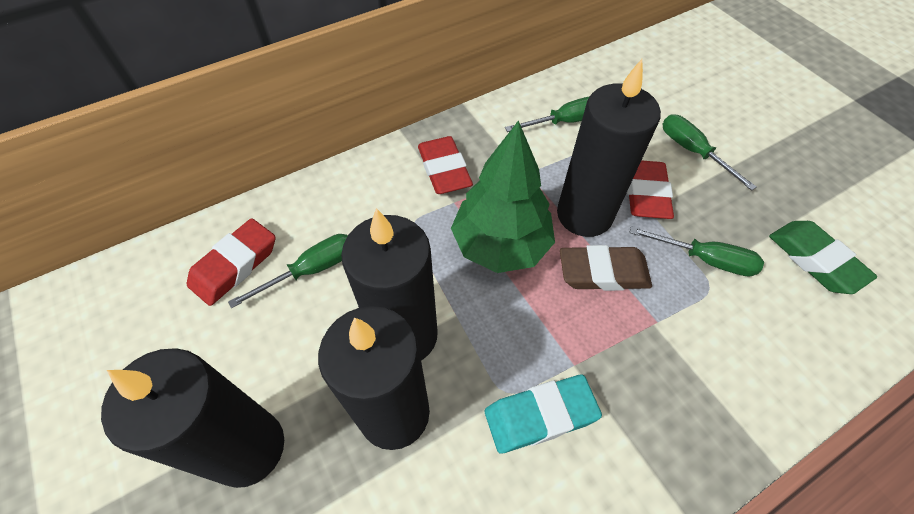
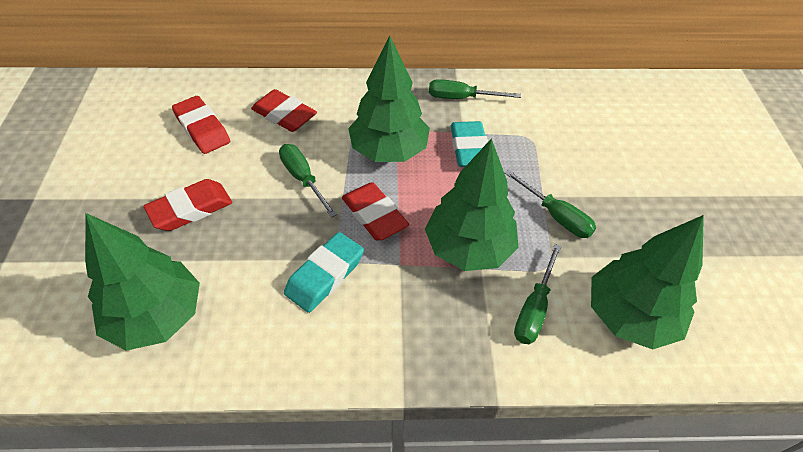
black candle: [101,348,284,488] [318,306,430,450] [341,208,438,360] [557,59,661,237] = 4 -> none = 0
brown eraser: [560,245,652,291] = 1 -> none = 0
green eraser: [769,221,877,294] = 1 -> none = 0
green tree: [451,120,555,273] = 1 -> [85,213,200,351] [348,36,430,162] [425,138,519,271] [591,215,704,350] = 4
red eraser: [187,218,276,306] [418,136,473,194] [627,160,674,219] = 3 -> [143,179,232,231] [172,96,230,154] [251,89,317,132] [342,182,409,241] = 4
turquoise eraser: [485,374,602,454] = 1 -> [284,232,364,313] [451,121,488,167] = 2

